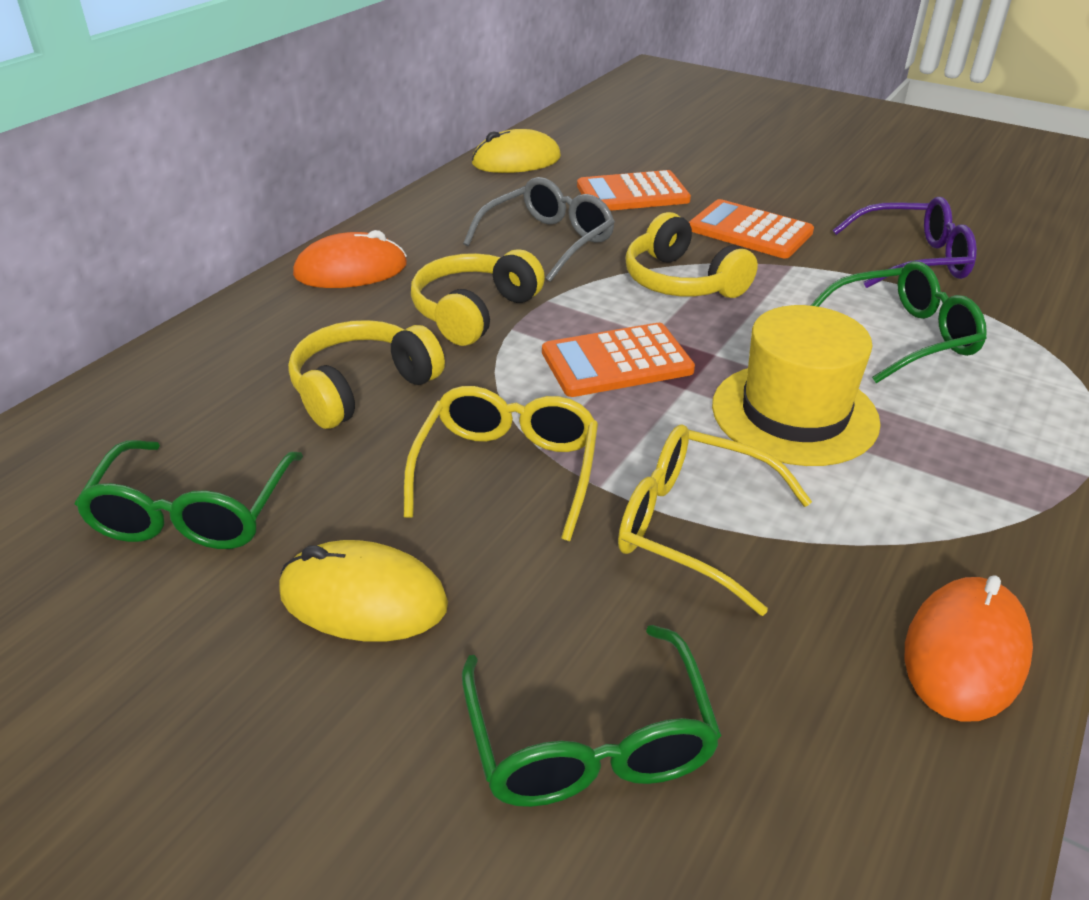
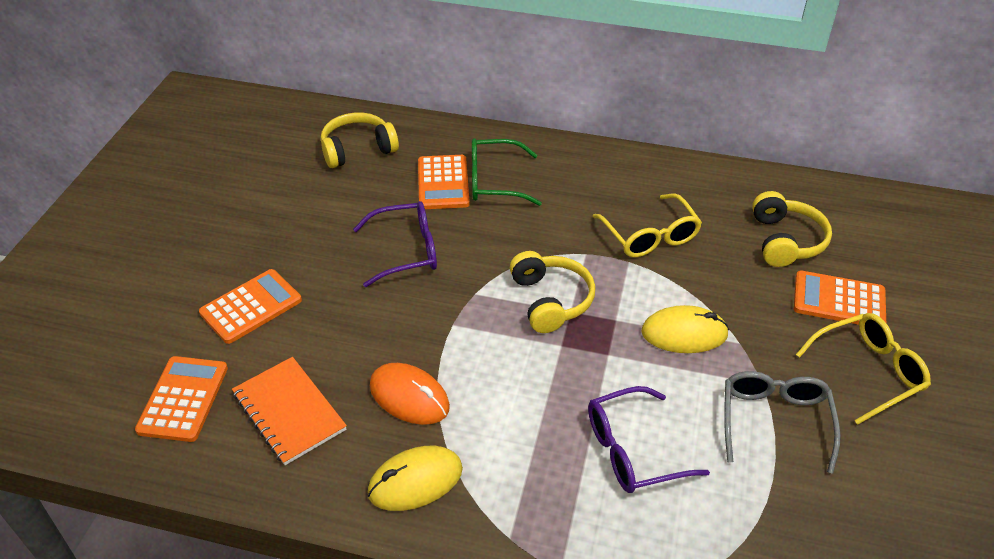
green glasses: [75,440,303,549] [462,625,722,807] [810,261,987,383] = 3 -> [472,138,542,206] = 1
orange calculator: [542,323,695,397] [577,170,691,211] [689,199,814,258] = 3 -> [135,356,228,442] [199,269,302,344] [418,155,470,209] [794,271,886,325] = 4
orange mouse: [293,230,407,288] [905,575,1033,722] = 2 -> [370,363,450,425] = 1
orange notebook: none = 0 -> [232,357,347,465] = 1
purple glasses: [833,197,977,288] = 1 -> [353,201,437,287] [588,386,710,493] = 2
yellow hat: [712,305,881,466] = 1 -> none = 0

